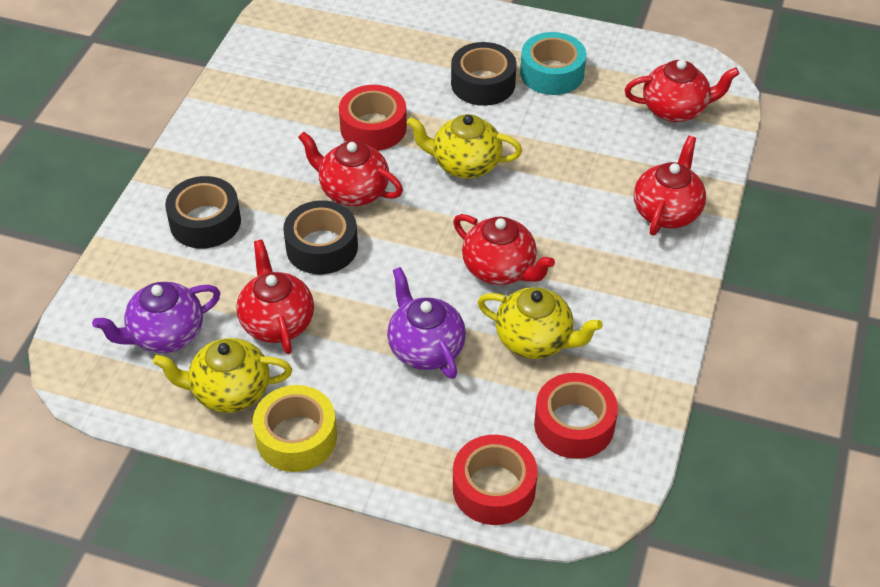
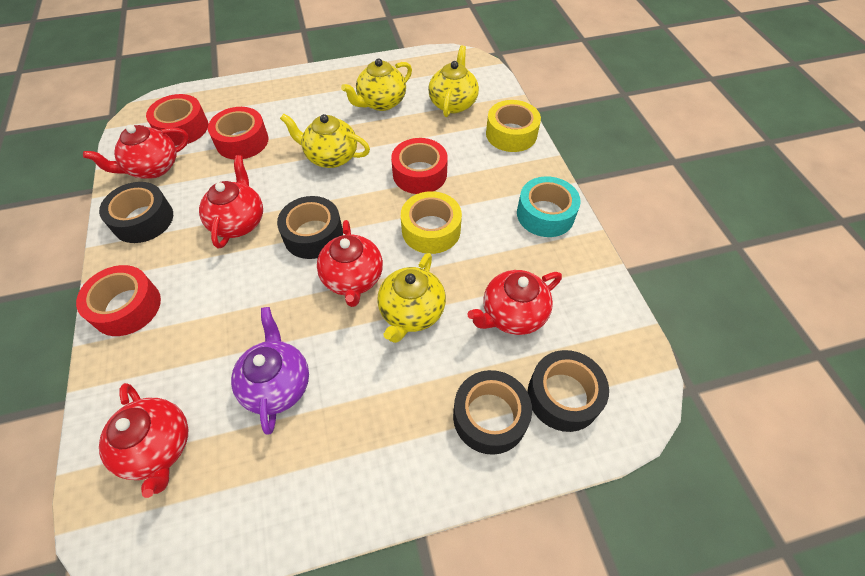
black tape: [165,176,241,249] [283,200,358,274] [451,42,517,106] = 3 -> [99,182,173,243] [277,196,343,259] [453,370,532,455] [528,350,609,432] = 4
purple teapot: [92,282,220,353] [387,267,466,379] = 2 -> [231,307,309,434] = 1
red tape: [339,85,407,151] [453,435,538,525] [534,373,618,459] = 3 -> [76,265,161,336] [146,94,208,146] [208,107,269,159] [391,138,448,194] = 4
yellow tape: [253,385,337,472] = 1 -> [401,191,462,254] [486,100,541,152] = 2
yellow teapot: [153,338,292,413] [407,114,522,179] [478,287,603,359] = 3 -> [280,113,370,168] [341,58,412,111] [377,253,446,343] [428,45,479,117] = 4

